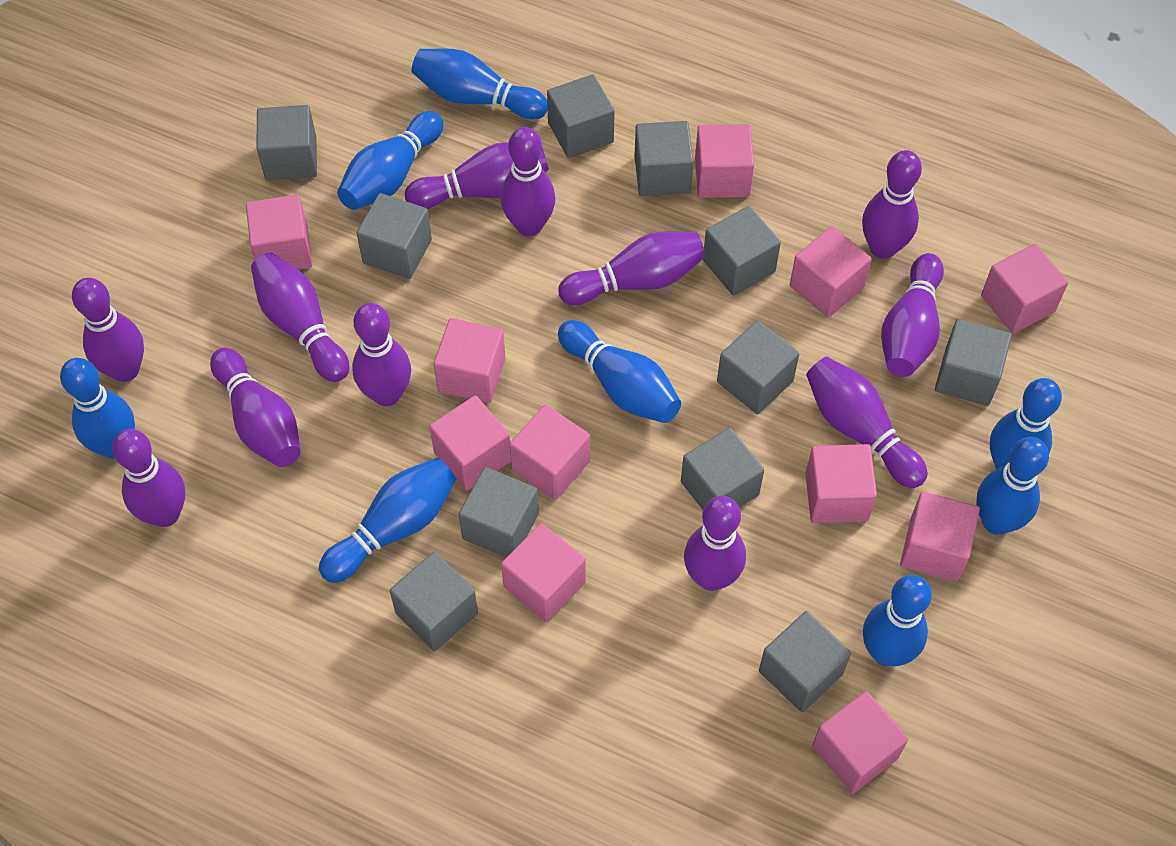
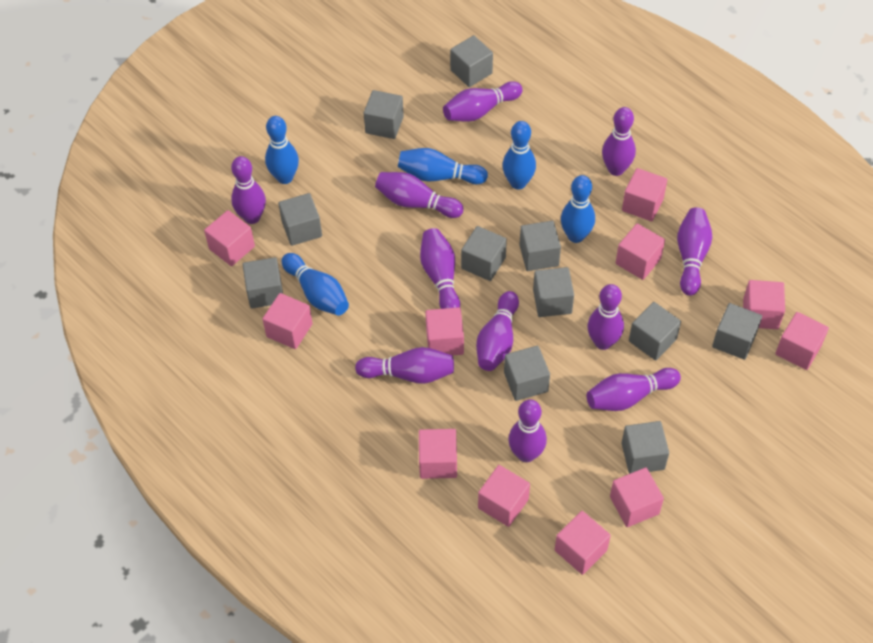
blue bowling pin: [60,358,135,459] [319,457,457,583] [337,111,443,210] [411,48,548,120] [558,320,681,423] [863,575,932,666] [976,437,1049,535] [990,378,1062,469] = 8 -> [265,116,299,184] [282,253,349,316] [398,148,488,184] [502,121,536,189] [561,175,595,243] = 5
purple bowling pin: [72,278,144,382] [112,429,185,527] [210,348,301,467] [251,253,349,382] [352,303,411,406] [405,142,549,209] [500,127,556,236] [558,231,706,305] [684,496,746,591] [806,357,928,488] [862,150,922,259] [881,253,944,377] = 12 -> [231,156,266,224] [355,347,454,384] [375,172,463,218] [420,228,460,309] [443,81,523,122] [476,291,519,371] [508,400,547,462] [586,368,681,411] [587,284,624,350] [602,107,636,176] [677,207,712,296] = 11

